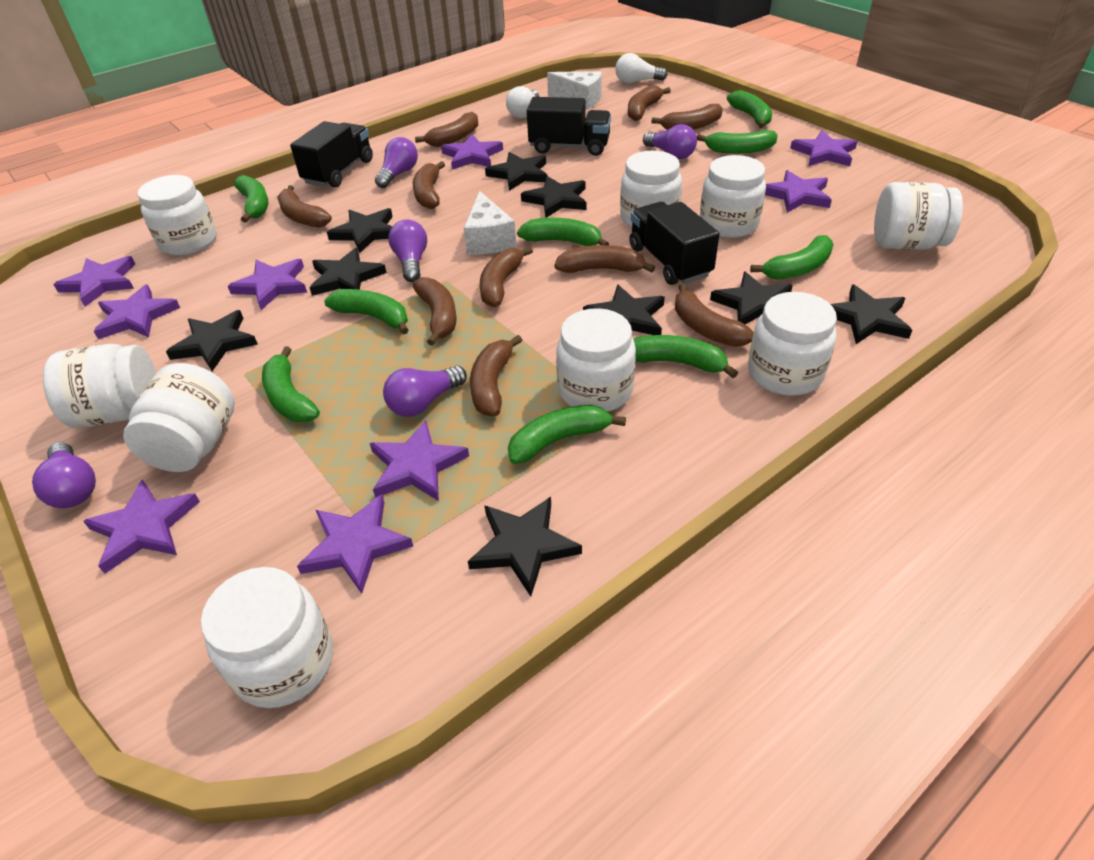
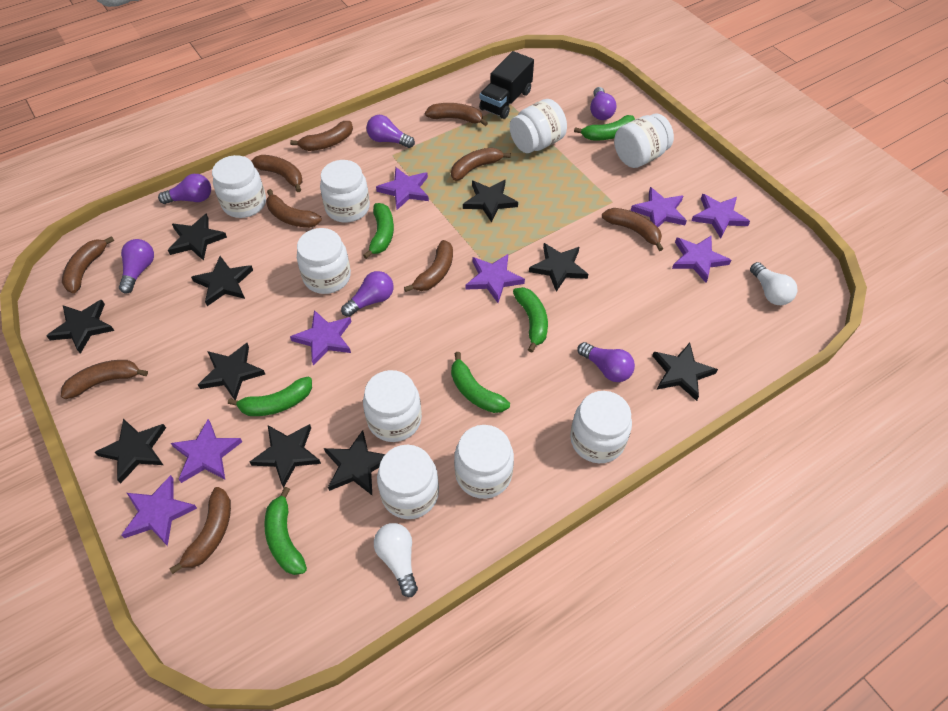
black star: [166,310,258,371] [309,248,387,296] [327,208,393,253] [468,497,582,596] [485,152,548,191] [521,176,587,218] [583,285,665,335] [710,271,793,324] [830,284,912,344] = 9 -> [47,300,114,354] [95,418,166,484] [168,213,227,261] [191,256,253,306] [198,343,265,400] [250,424,321,488] [324,430,385,495] [463,180,518,223] [529,243,588,292] [652,343,718,401] = 10
black truck: [290,121,373,188] [527,97,611,156] [629,202,719,285] = 3 -> [479,51,534,119] = 1
green banana: [234,175,268,223] [262,346,320,422] [324,289,409,335] [508,405,626,464] [517,218,609,246] [634,335,738,378] [697,130,778,154] [727,90,772,128] [750,235,834,280] = 9 -> [228,377,312,416] [264,487,307,575] [363,203,394,259] [451,352,510,413] [513,287,548,353] [574,115,635,141] = 6
purple light bulb: [32,442,96,508] [375,137,418,188] [383,366,467,417] [388,219,427,282] [643,124,697,159] = 5 -> [119,239,154,294] [158,174,211,204] [341,271,394,317] [367,115,415,148] [577,342,635,382] [590,87,616,120] = 6
purple star: [53,256,135,307] [83,479,200,574] [94,284,180,339] [228,259,307,310] [297,494,413,594] [370,420,469,501] [441,134,503,170] [765,170,832,213] [790,130,858,166] = 9 -> [121,475,197,546] [171,419,242,483] [290,310,351,366] [376,167,429,210] [465,254,525,303] [631,187,687,227] [672,236,731,283] [691,194,750,238] = 8
white cheese: [464,191,516,255] [547,72,602,110] = 2 -> none = 0

